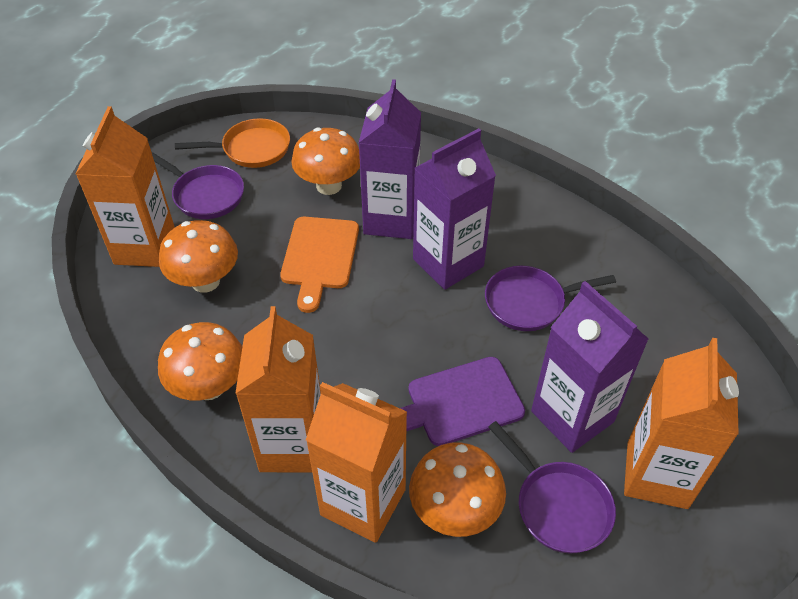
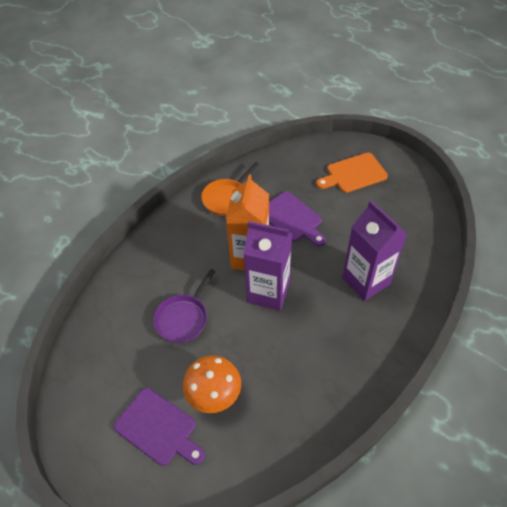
orange carton: [76,106,175,267] [235,306,321,472] [306,382,407,543] [624,338,739,509] = 4 -> [226,174,269,270] = 1
orange mushroom: [158,322,242,400] [159,220,238,293] [291,127,360,195] [409,442,506,537] = 4 -> [183,355,241,413] = 1
purple carton: [359,79,421,239] [413,128,496,290] [531,281,649,453] = 3 -> [244,221,292,311] [342,201,407,301] = 2
purple cutting board: [400,357,525,446] = 1 -> [114,388,205,466] [269,191,326,246] = 2
purple pan: [152,152,244,219] [485,266,616,331] [488,421,616,553] = 3 -> [154,269,216,343] = 1

